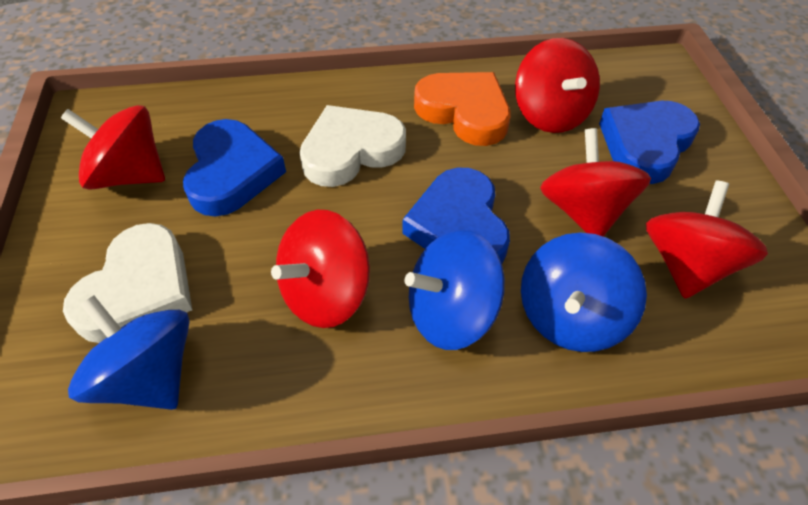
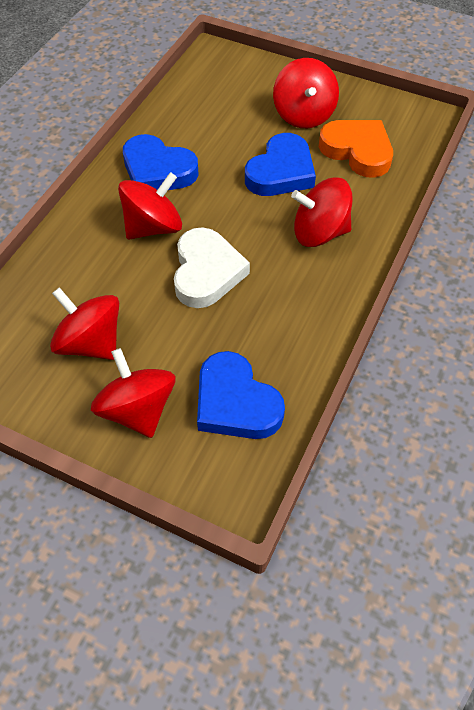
blue spinning top: [68,295,190,410] [405,230,505,350] [521,232,647,352] = 3 -> none = 0
white heart: [63,223,192,343] [299,105,406,187] = 2 -> [174,227,250,308] = 1

